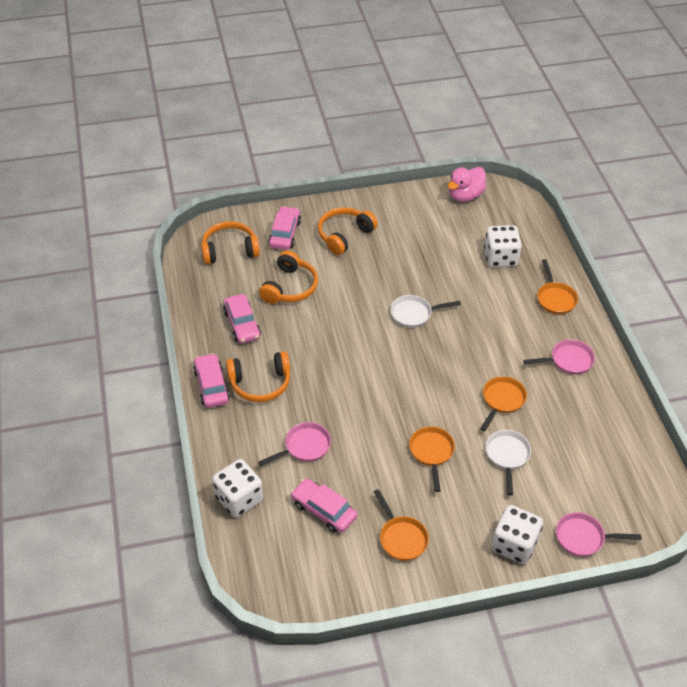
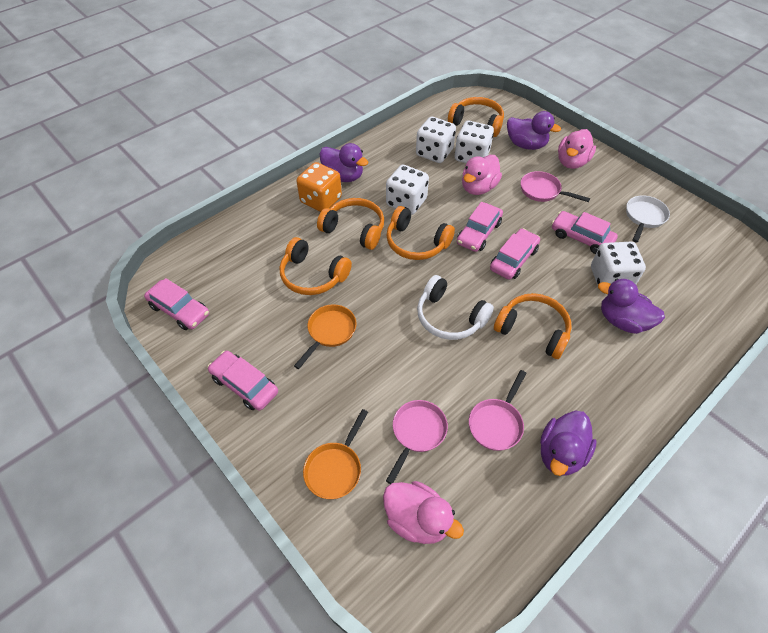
orange dice: none = 0 -> [297,162,342,212] = 1
orange headphones: [201,221,260,264] [226,351,290,402] [259,251,318,304] [318,207,378,255] = 4 -> [280,237,352,295] [317,198,384,250] [386,206,455,260] [448,97,504,137] [494,293,572,359] = 5
orange pan: [374,489,429,561] [409,426,455,492] [480,376,527,431] [537,259,578,314] = 4 -> [294,304,357,369] [303,409,368,499] = 2
pink car: [193,353,230,408] [223,294,261,343] [268,206,301,250] [291,478,357,533] = 4 -> [144,278,209,330] [208,351,278,411] [457,202,503,252] [490,228,540,280] [552,211,618,254] = 5
pink duck: [448,167,486,202] = 1 -> [383,481,464,544] [462,155,502,195] [558,129,596,169] = 3
purple duck: none = 0 -> [320,143,368,182] [507,111,561,150] [540,411,597,476] [598,279,665,334] = 4
white dice: [212,459,263,518] [484,225,522,267] [491,505,543,564] = 3 -> [386,164,429,215] [416,117,456,163] [455,121,494,163] [591,242,646,286] = 4
white headphones: none = 0 -> [417,275,494,340] = 1
white pan: [390,295,461,328] [485,430,531,496] = 2 -> [626,195,670,243] = 1

